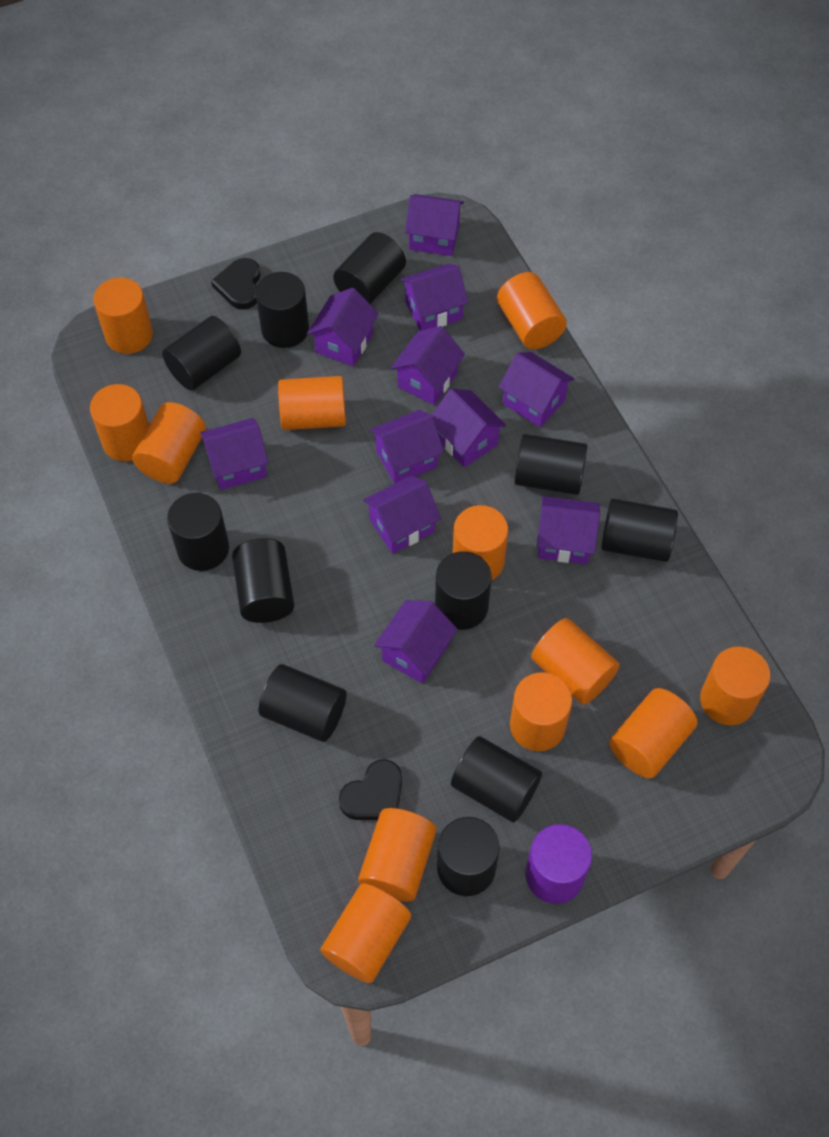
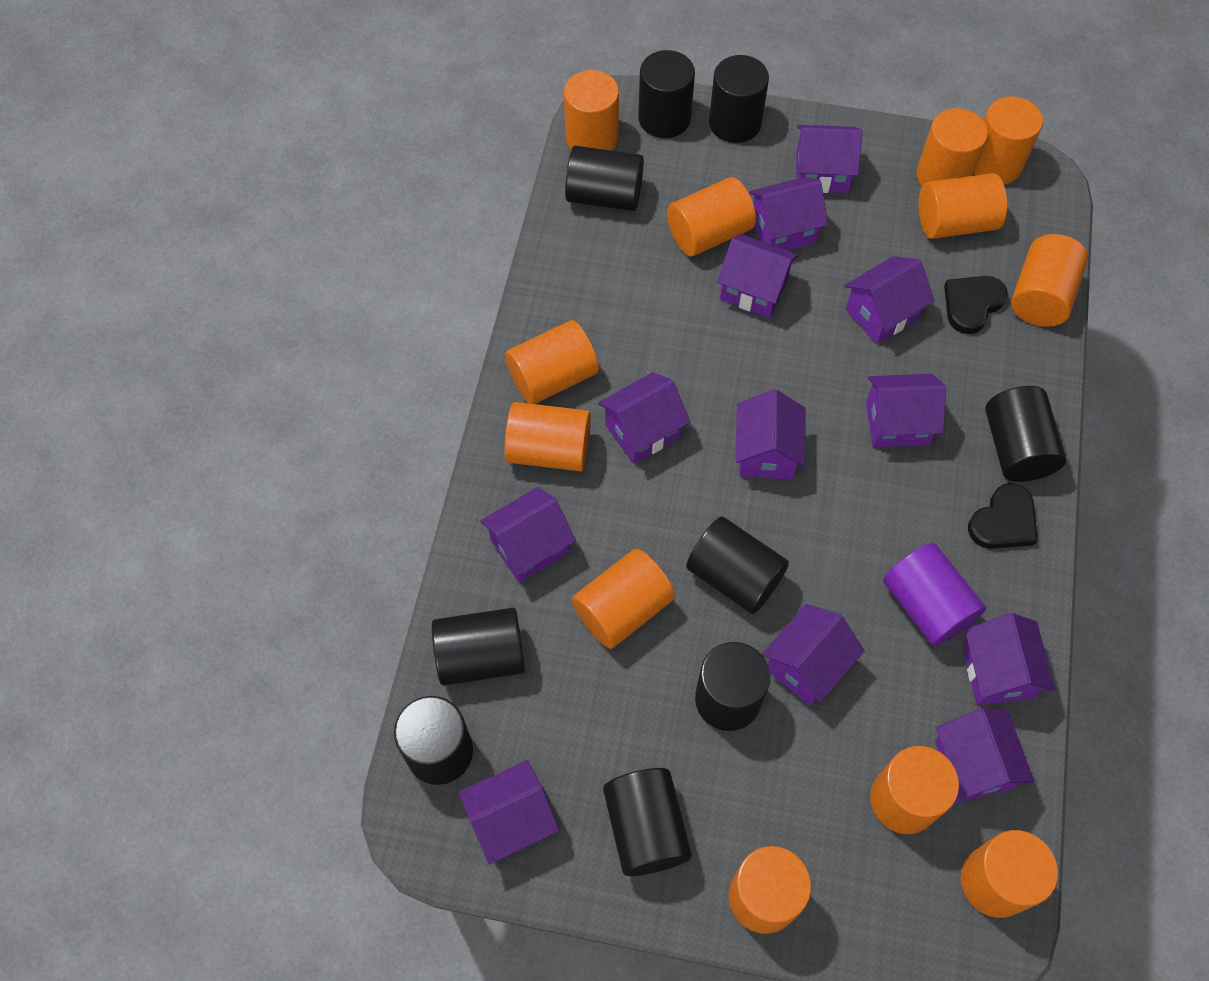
black cylinder: [162,316,241,391] [167,493,229,571] [232,538,295,623] [256,272,309,348] [259,664,346,742] [333,232,406,304] [435,551,492,630] [437,817,500,896] [451,736,542,822] [514,434,587,495] [601,499,678,562] = 11 -> [394,696,473,785] [432,608,525,686] [565,146,644,211] [603,768,692,876] [638,50,695,138] [686,517,789,614] [695,642,770,731] [709,55,769,143] [985,386,1066,482] = 9
purple house: [200,418,269,490] [307,288,379,366] [363,475,441,554] [370,410,444,484] [374,600,457,684] [391,326,465,405] [400,264,469,331] [405,194,464,256] [432,389,506,468] [498,352,574,427] [537,496,600,564] = 11 -> [459,760,559,864] [480,487,576,583] [598,372,690,464] [717,234,798,318] [736,389,806,480] [749,177,828,251] [762,604,865,706] [796,125,863,193] [845,256,934,344] [866,374,946,447] [935,708,1034,802] [963,613,1055,705] = 12

